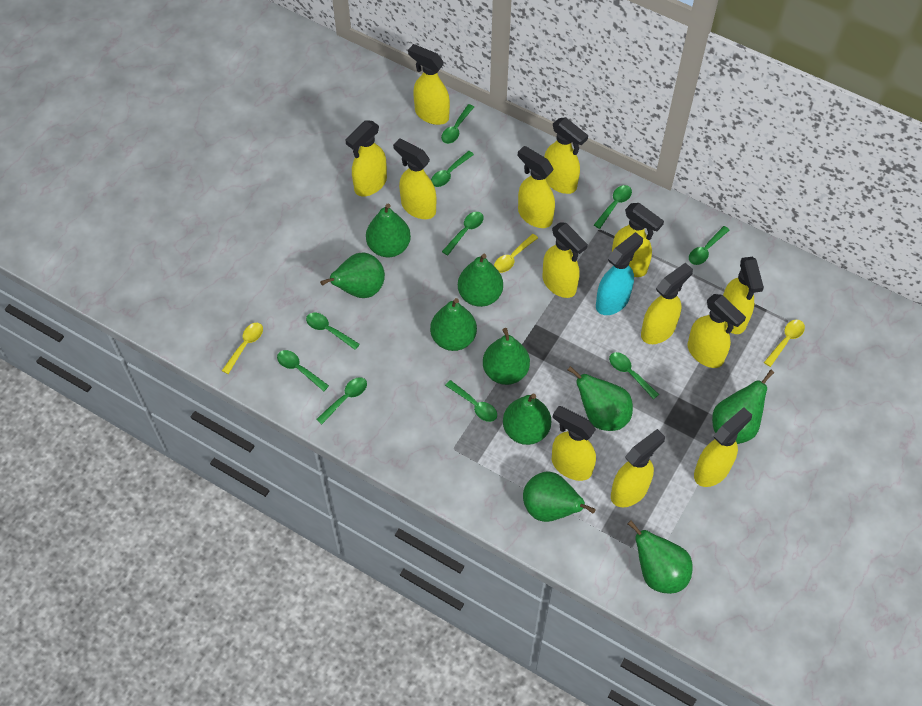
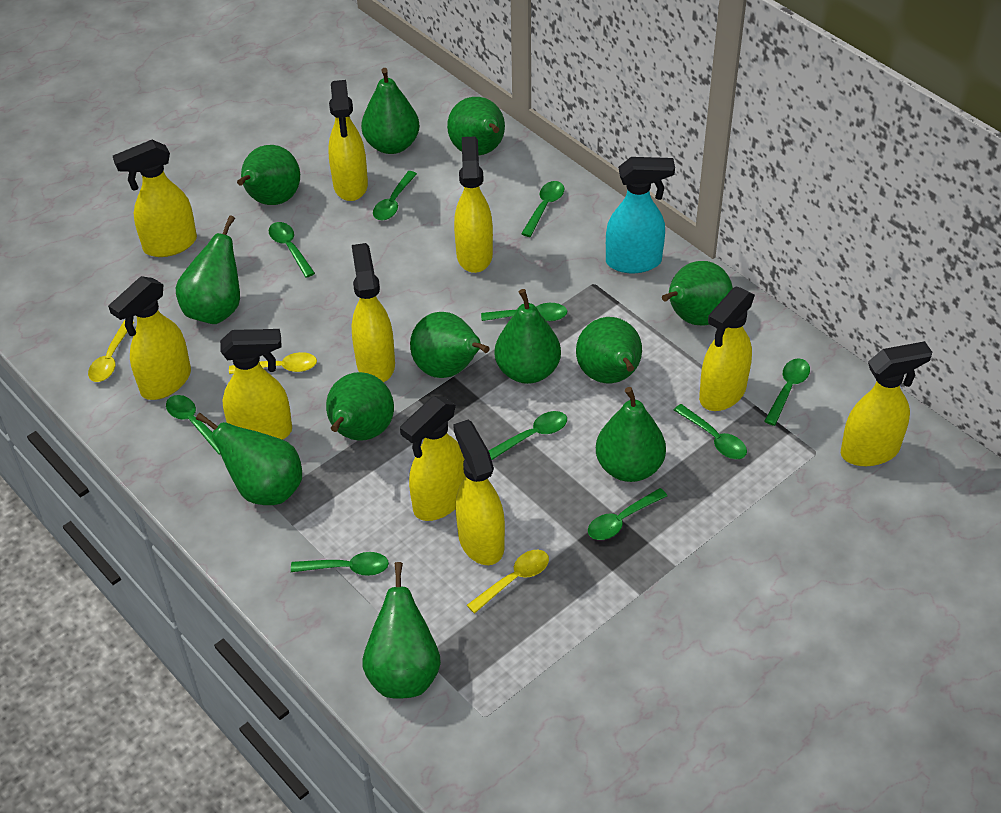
green pear: [320,252,385,298] [366,204,411,257] [430,298,477,351] [458,254,503,307] [483,328,530,385] [503,394,551,445] [523,471,596,522] [568,366,633,431] [628,520,693,594] [712,370,774,444] = 10 -> [176,215,240,324] [196,413,302,505] [237,145,300,205] [326,372,394,441] [361,68,420,154] [363,562,441,699] [410,312,490,378] [447,97,505,155] [495,289,561,384] [576,317,642,383] [596,387,666,482] [662,261,733,326] = 12
yellow spray bottle: [345,120,387,197] [393,138,436,219] [408,44,450,125] [518,146,555,228] [542,222,588,298] [544,117,588,194] [552,406,596,481] [611,429,665,507] [612,203,664,277] [641,262,693,344] [688,294,746,368] [694,407,752,487] [723,257,764,334] = 13 -> [108,276,191,400] [113,140,197,257] [220,329,292,440] [328,80,368,201] [352,243,395,382] [400,396,466,521] [453,420,505,565] [454,137,493,273] [699,286,755,411] [841,341,932,466] = 10

